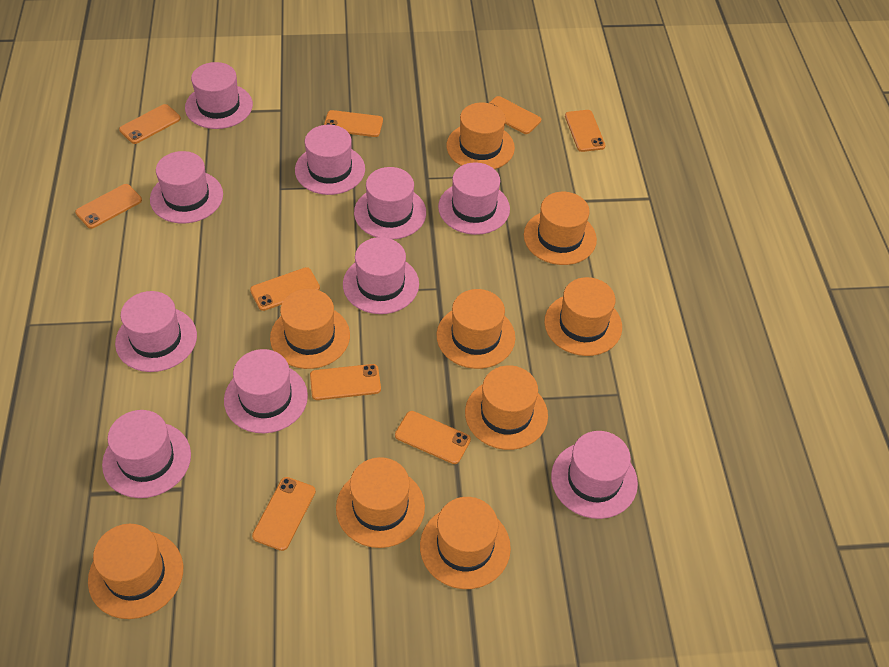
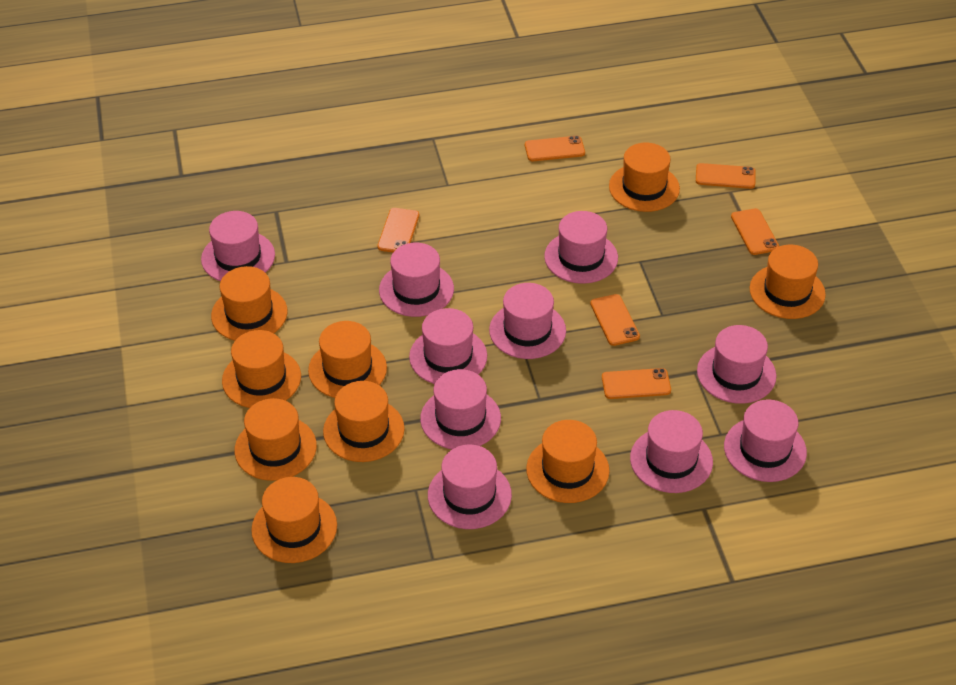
orange phone: [75,184,142,229] [119,104,181,144] [250,267,320,311] [252,477,316,551] [310,364,381,400] [324,110,383,137] [395,411,471,464] [489,96,541,134] [565,110,606,152] = 9 -> [377,208,419,252] [525,136,585,161] [590,294,640,346] [602,368,671,399] [696,163,755,189] [731,208,779,255] = 6

